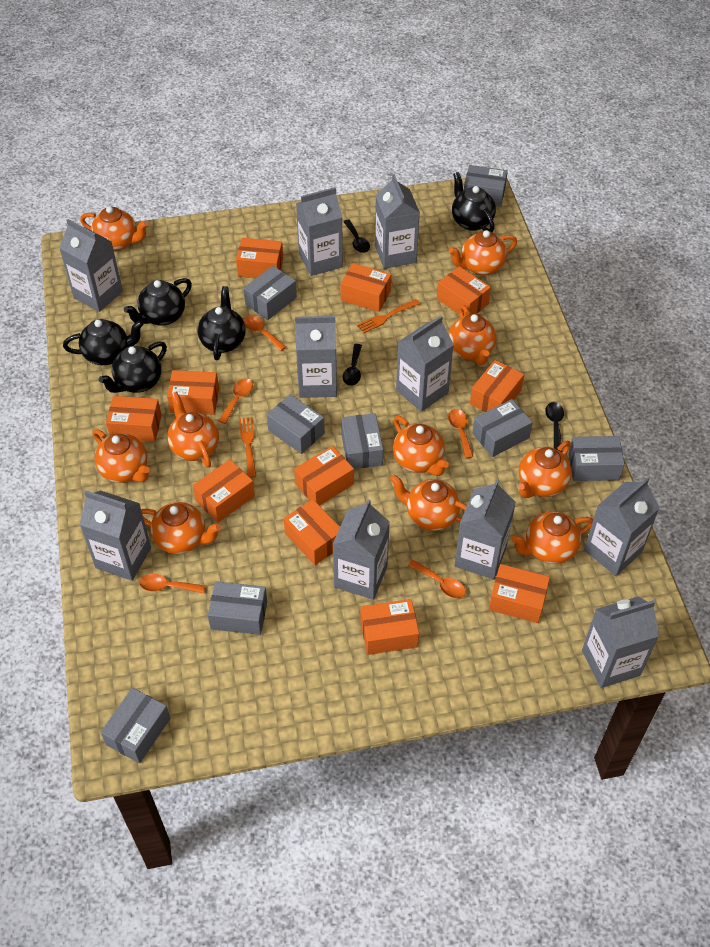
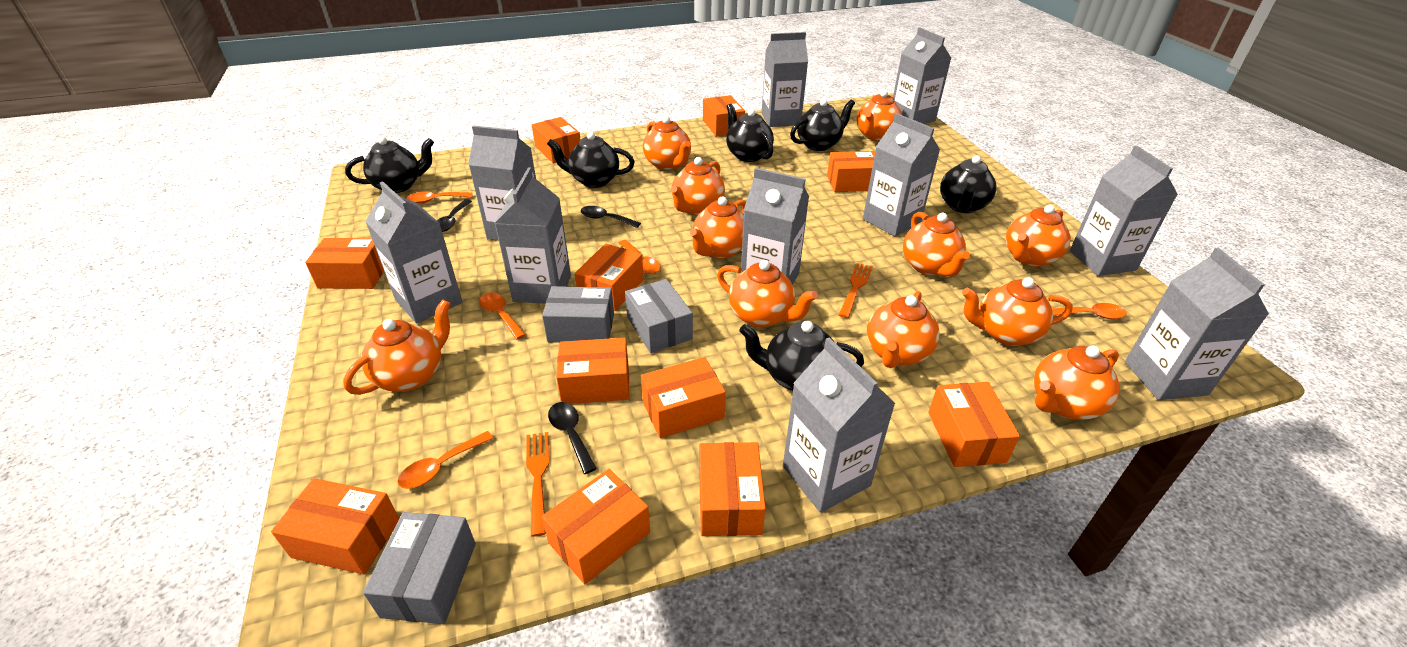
black teapot: [63,319,144,365] [99,341,167,393] [124,278,192,326] [198,286,246,360] [452,172,496,232] = 5 -> [345,137,434,193] [547,132,635,188] [726,104,774,162] [739,321,864,391] [790,99,855,151] [940,155,996,213] = 6
grey box: [100,688,170,763] [208,581,267,635] [244,266,297,320] [267,394,325,454] [341,413,383,469] [464,165,508,207] [472,399,533,457] [569,436,625,481] = 8 -> [363,512,476,624] [542,286,614,343] [625,279,693,353] = 3
orange teapot: [80,206,148,251] [93,429,149,483] [141,502,221,554] [167,392,219,467] [390,474,467,531] [393,416,449,476] [448,305,496,365] [449,230,517,275] [512,511,593,564] [518,441,572,498] = 10 -> [343,299,451,395] [643,116,691,170] [671,157,725,215] [690,196,746,259] [717,260,818,327] [856,90,902,141] [867,291,940,368] [903,212,970,277] [962,277,1073,346] [1006,204,1071,267] [1034,346,1120,420] = 11

